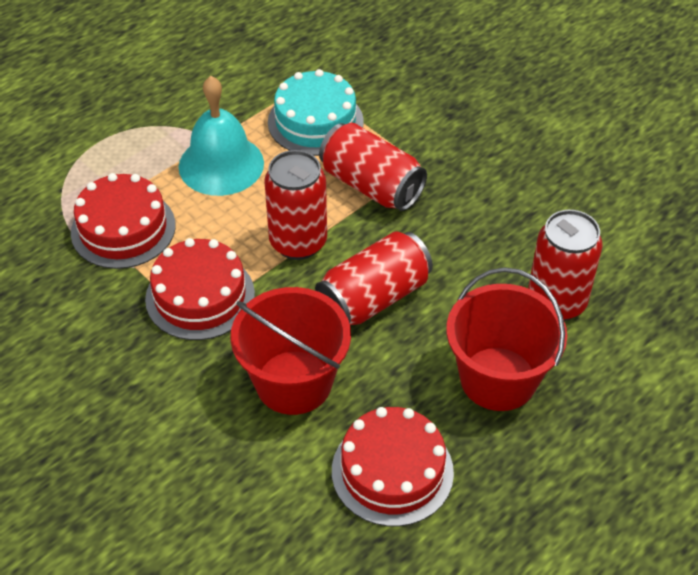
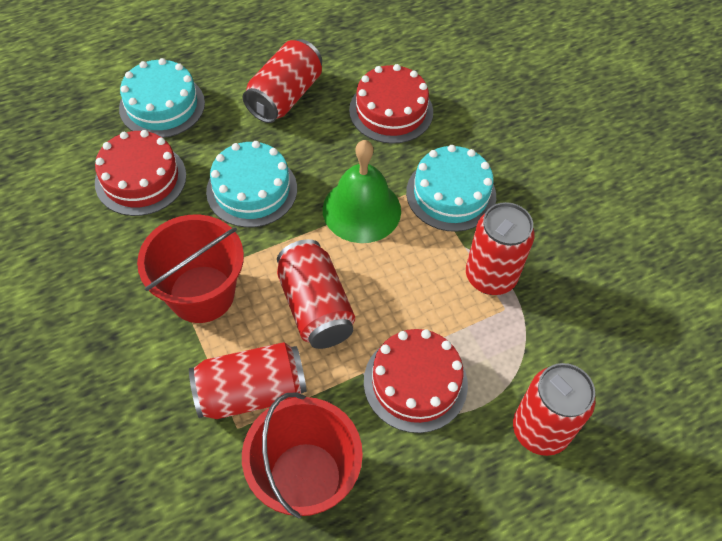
green bell: none = 0 -> [323,140,401,243] = 1
red can: [264,150,327,260] [315,231,433,325] [319,123,427,211] [528,210,603,321] = 4 -> [189,342,307,419] [243,39,322,123] [277,239,355,349] [466,202,535,295] [513,363,596,456] = 5
turquoise bell: [179,76,264,196] = 1 -> none = 0
turquoise cake: [268,69,364,156] = 1 -> [119,58,205,138] [206,141,297,227] [406,145,496,232] = 3

